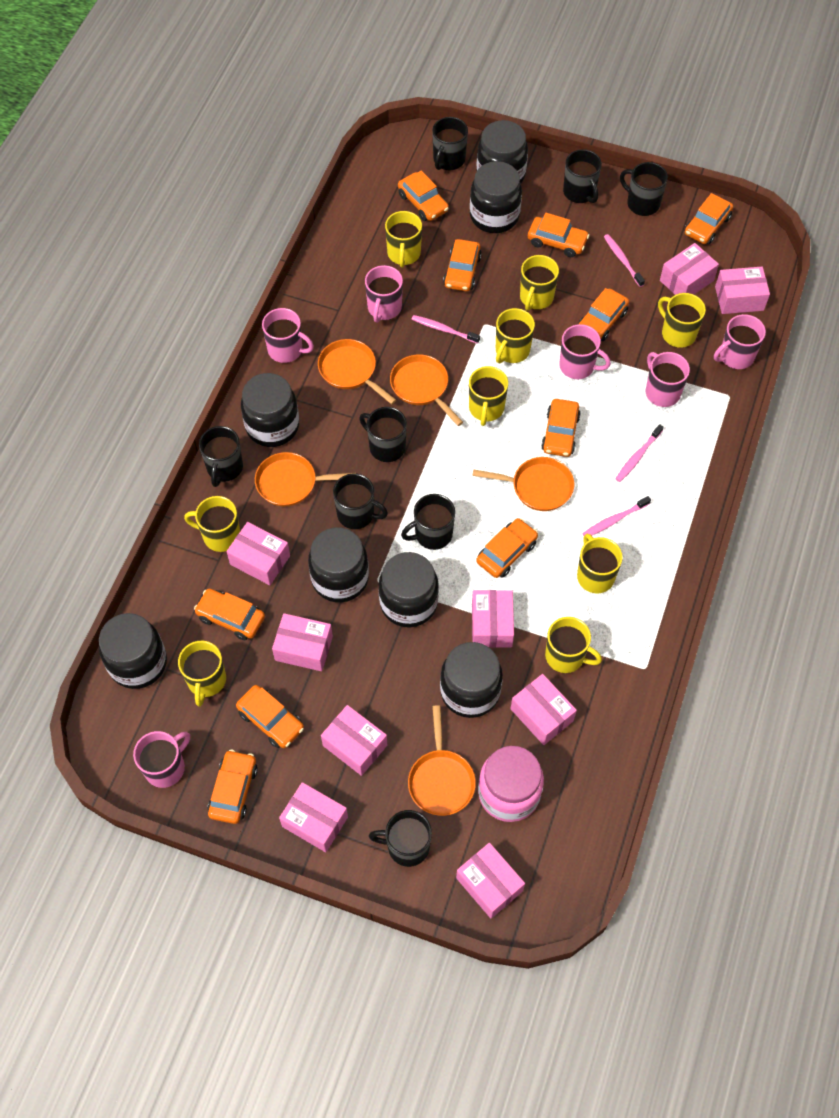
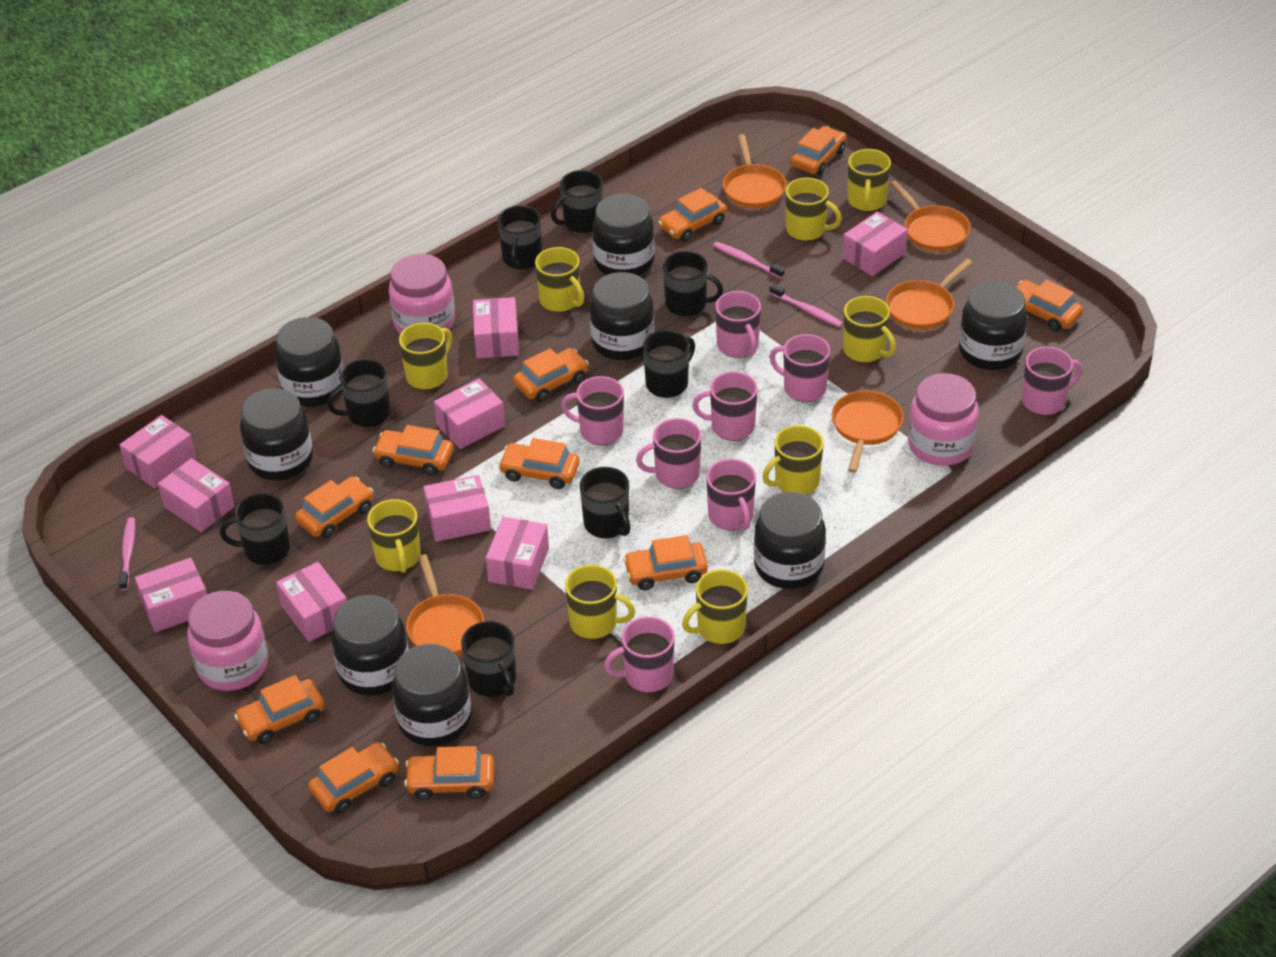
black jar: [99,613,167,689] [241,373,299,447] [308,527,369,603] [378,552,439,628] [440,642,503,718] [470,161,522,233] [477,120,528,183] = 7 -> [240,388,313,480] [275,317,344,407] [331,595,409,696] [392,644,471,746] [590,272,655,360] [592,194,655,276] [754,492,826,589] [959,281,1027,370] = 8
orange car: [194,589,265,640] [207,750,258,824] [236,685,304,748] [398,170,449,221] [443,239,482,291] [476,518,538,578] [528,213,589,257] [541,399,581,457] [578,288,629,341] [684,193,733,244] = 10 -> [234,675,325,744] [295,477,373,538] [308,742,399,814] [373,425,454,476] [404,746,494,800] [498,438,580,489] [513,348,589,402] [623,535,708,590] [658,188,727,242] [791,126,846,175] [1016,280,1083,332] = 11
pink jar: [478,746,544,822] = 1 -> [187,591,268,691] [389,254,455,334] [908,373,979,466] = 3
pink mug: [133,731,190,788] [262,308,314,363] [365,265,403,323] [559,324,611,379] [646,352,690,407] [714,314,766,369] = 6 -> [561,376,624,445] [604,617,675,693] [636,418,702,489] [692,372,758,441] [706,459,756,530] [715,291,761,358] [769,334,830,402] [1022,347,1082,415] = 8
pink toothbrush: [411,315,480,344] [583,496,651,536] [604,234,645,287] [615,424,664,482] = 4 -> [119,517,135,590] [713,242,785,278] [770,284,843,327] = 3

